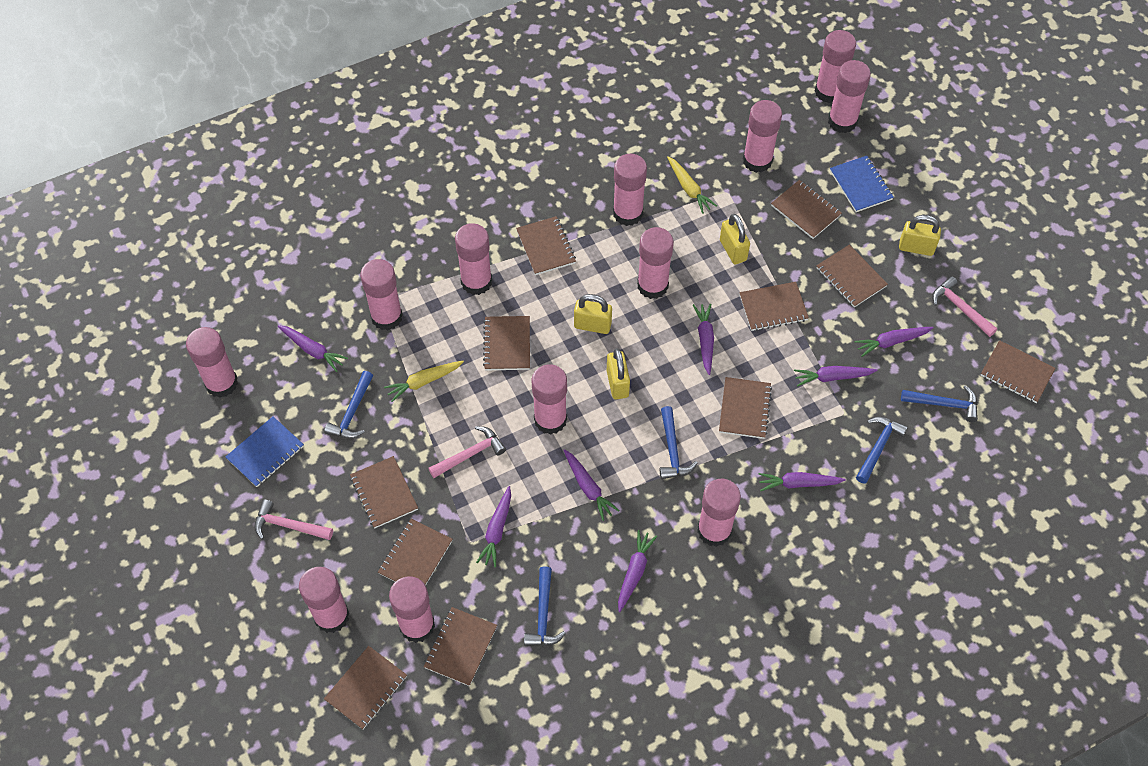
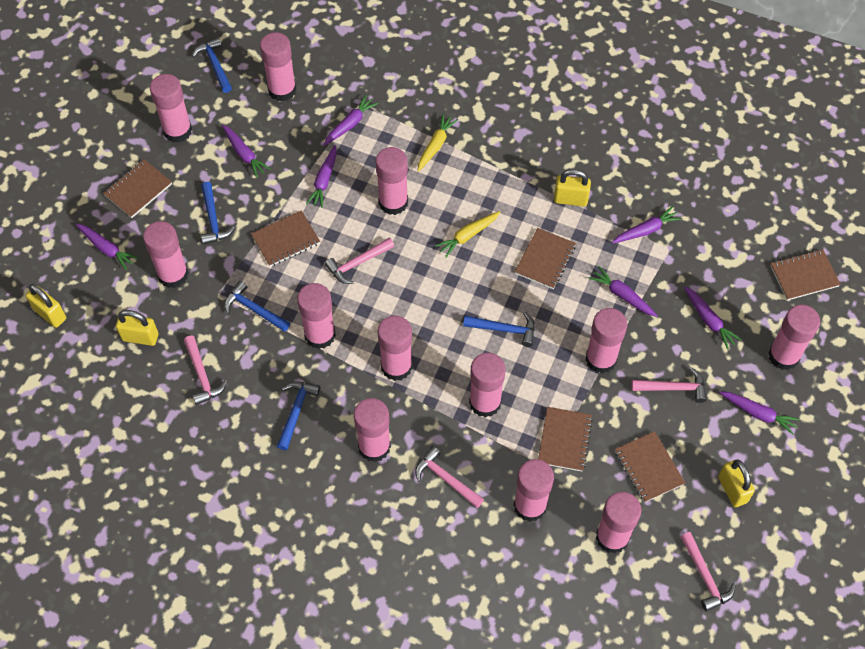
blue notebook: [226,416,304,487] [830,155,894,212] = 2 -> none = 0
brown notebook: [324,646,407,729] [350,456,418,528] [378,519,453,586] [424,607,497,686] [483,316,530,370] [516,216,576,275] [719,377,772,439] [739,282,809,331] [771,180,842,239] [816,245,888,307] [981,340,1056,403] = 11 -> [103,159,172,218] [251,210,320,267] [515,228,576,289] [538,407,593,471] [615,431,685,502] [770,249,841,300] = 6
pink hammer: [254,500,333,540] [428,426,506,478] [932,276,997,337] = 3 -> [184,336,227,405] [325,237,394,284] [415,446,484,508] [631,367,707,403] [680,532,736,612] = 5

